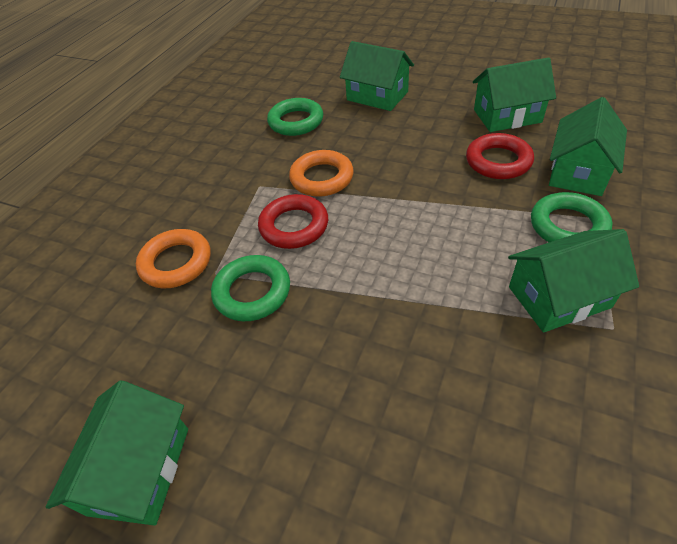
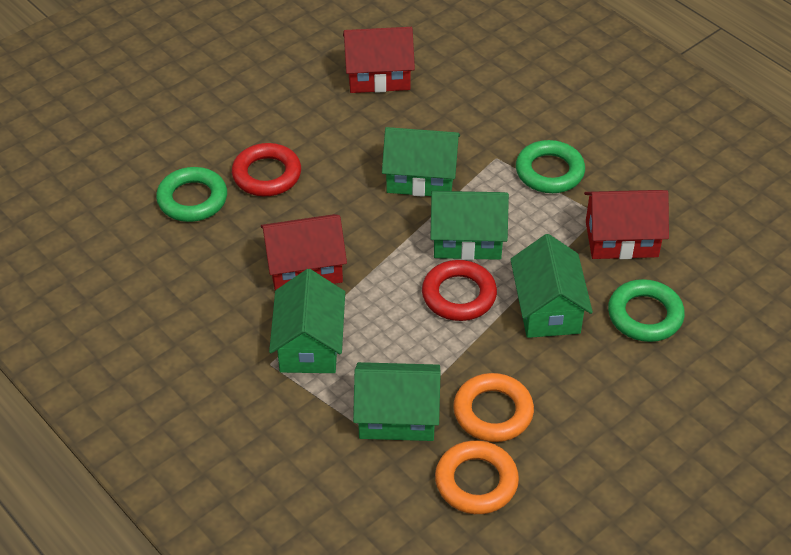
red house: none = 0 -> [261,214,347,290] [343,27,415,93] [584,190,669,259] = 3

